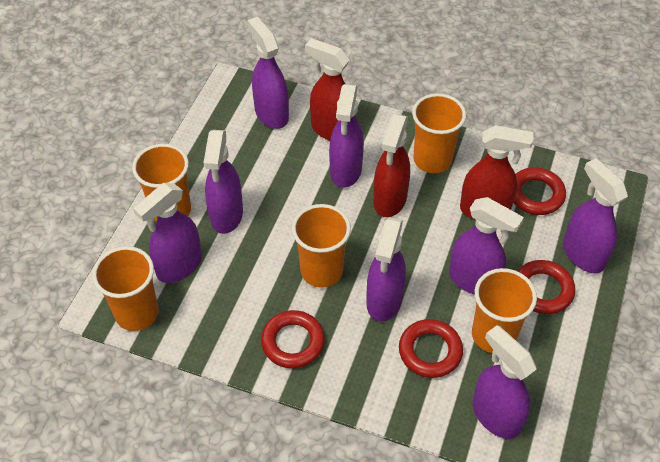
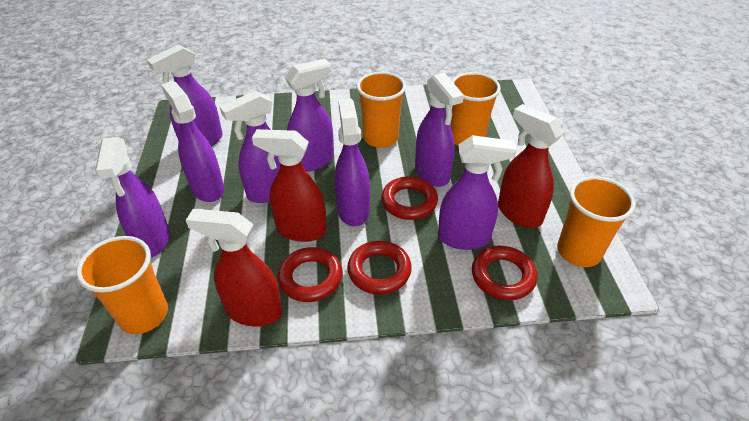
orange cup: [92,246,159,331] [132,144,191,222] [292,204,351,288] [412,93,466,173] [472,268,537,353] = 5 -> [76,236,168,334] [357,72,406,148] [451,72,501,146] [557,176,636,267] = 4

